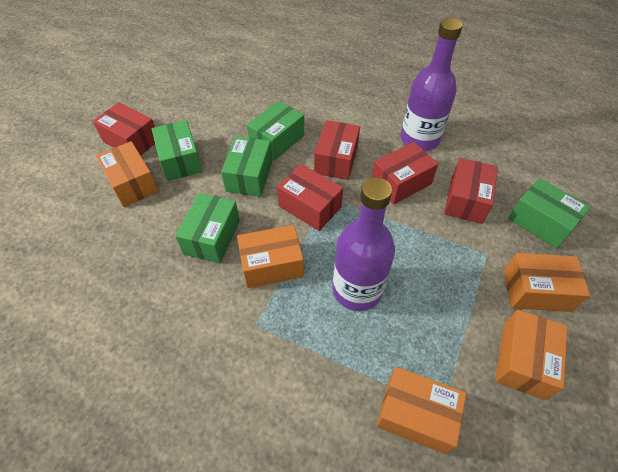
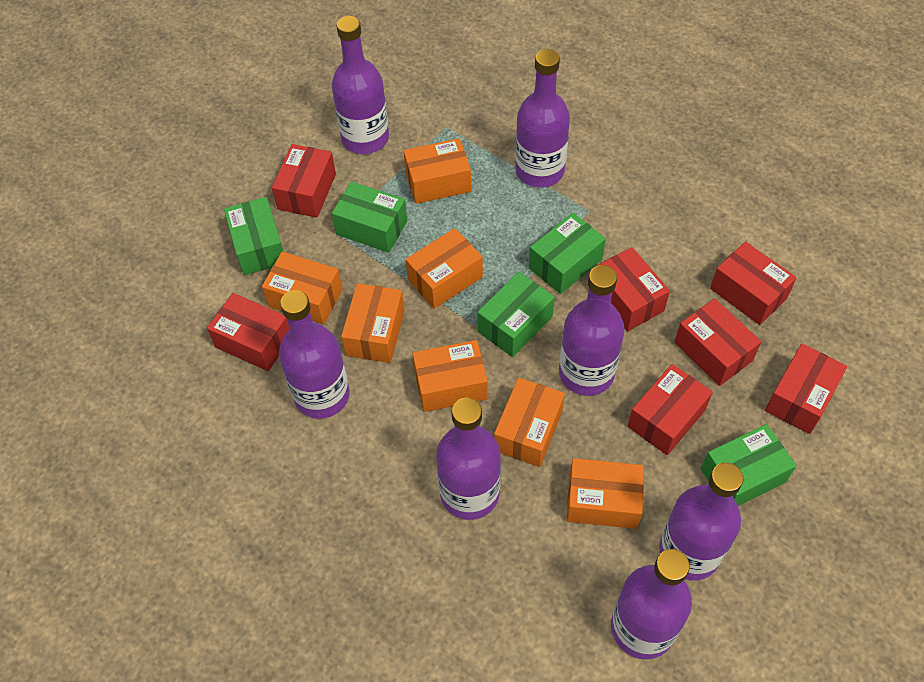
orange box: [96,141,159,207] [237,225,304,288] [376,367,466,454] [495,310,568,400] [504,253,590,312] = 5 -> [262,252,343,325] [341,283,405,363] [403,138,471,204] [405,228,483,309] [412,340,488,412] [494,377,565,467] [567,458,644,529] = 7
purple bottle: [333,178,395,311] [401,18,463,151] = 2 -> [279,290,350,419] [332,16,389,154] [436,398,501,520] [515,49,570,188] [559,265,625,396] [611,549,692,660] [659,462,743,580] = 7
red box: [93,102,155,155] [277,164,343,231] [314,120,360,180] [372,142,438,205] [444,158,498,224] = 5 -> [207,293,289,371] [272,144,336,218] [595,247,670,331] [628,364,713,455] [675,298,761,386] [710,242,797,325] [765,344,847,434] = 7

